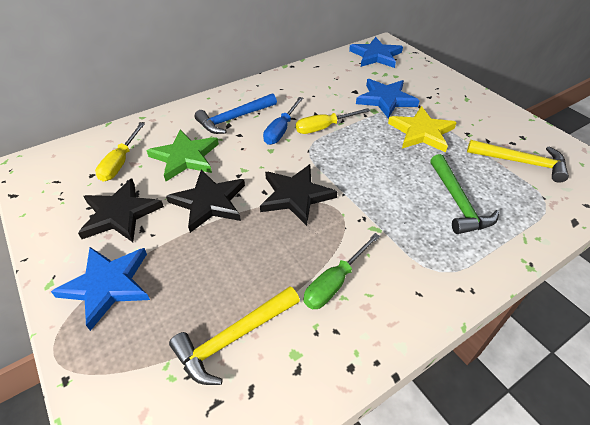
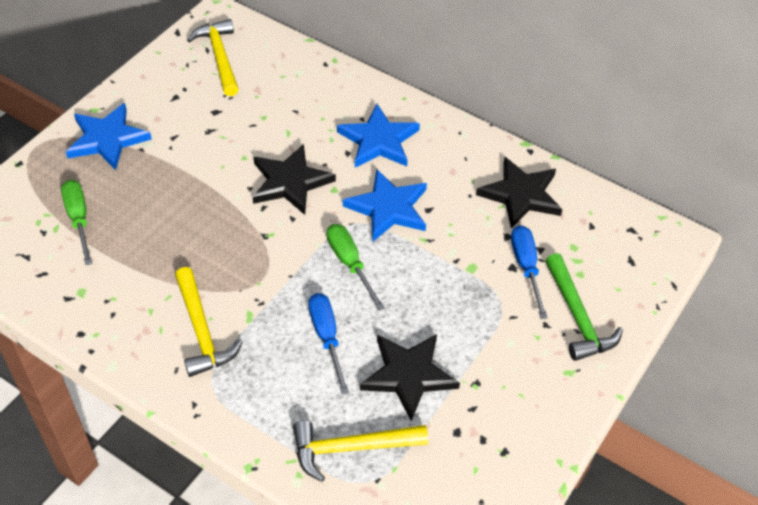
blue hammer: [195,93,277,134] = 1 -> none = 0
blue screwdriver: [263,97,303,145] = 1 -> [308,293,349,395] [511,225,548,319] = 2
green screwdriver: [303,233,380,309] = 1 -> [61,180,92,265] [327,224,385,310] = 2
green star: [146,130,219,181] = 1 -> none = 0
yellow hammer: [169,286,300,385] [467,140,569,183] = 2 -> [175,267,243,377] [187,19,239,96] [293,420,428,482] = 3
yellow screwdriver: [95,123,145,182] [296,108,370,134] = 2 -> none = 0
yellow star: [388,106,457,152] = 1 -> none = 0

